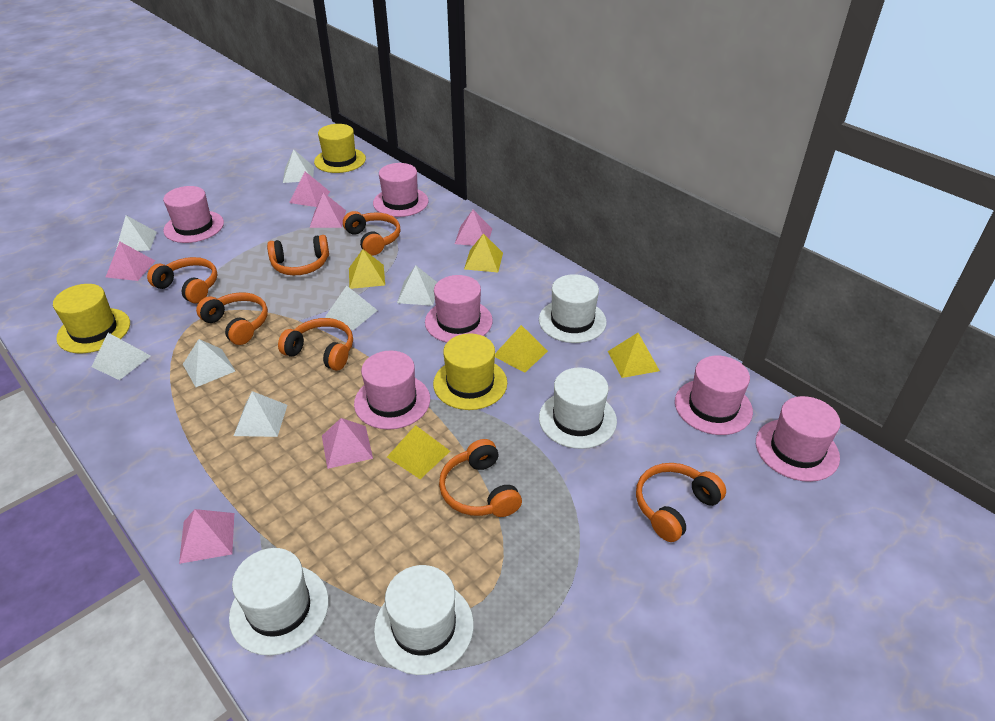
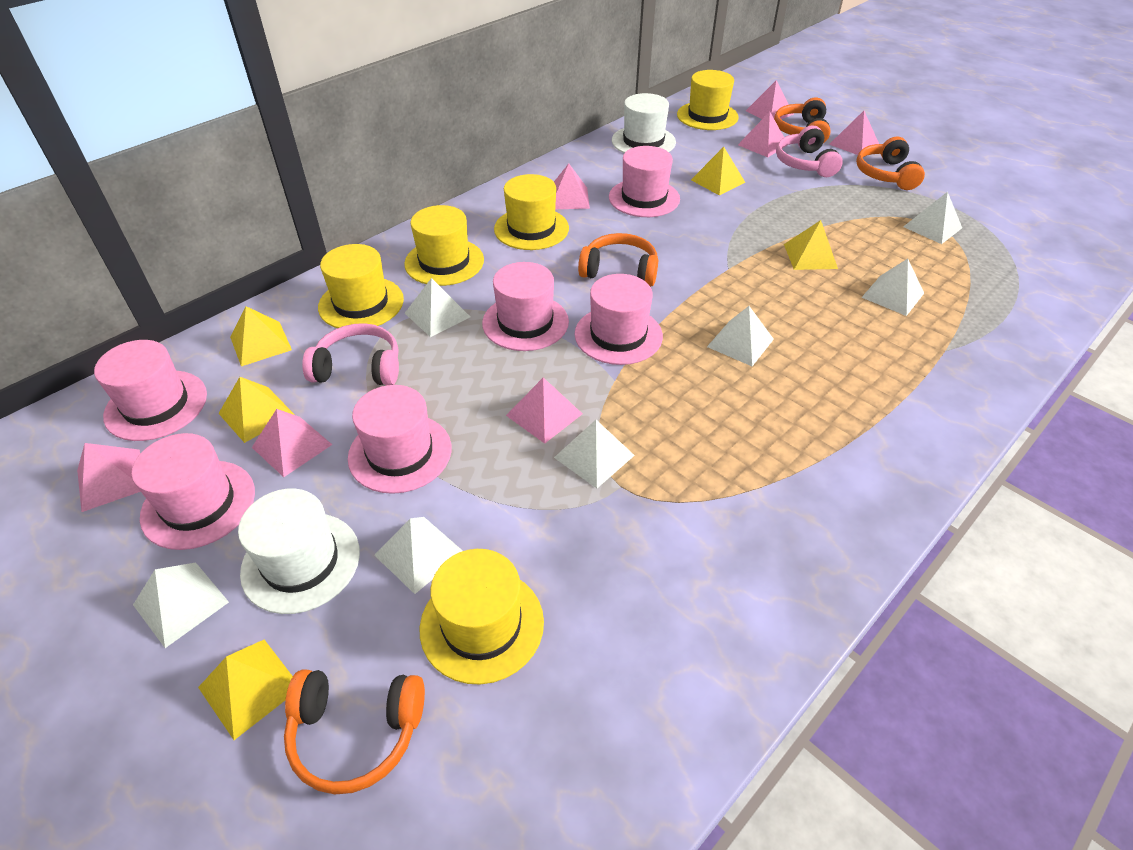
orange headphones: [147,257,217,303] [196,292,268,345] [267,235,329,275] [278,318,353,371] [343,211,401,256] [439,439,522,517] [636,463,726,542] = 7 -> [284,669,425,794] [578,233,658,287] [774,97,831,142] [856,137,925,190] = 4
pink headphones: none = 0 -> [302,323,399,385] [776,125,843,177] = 2
pink pyramid: [106,241,155,281] [179,509,234,564] [289,172,330,207] [310,192,346,228] [322,418,373,469] [455,210,492,246] = 6 -> [77,443,140,512] [252,409,332,477] [506,378,582,444] [554,163,590,209] [738,112,787,157] [746,80,794,119] [829,111,879,155] = 7
white hat: [229,548,329,655] [374,565,474,675] [539,274,607,343] [539,367,617,449] = 4 -> [238,489,360,614] [612,93,676,153] = 2
yellow hat: [53,284,130,353] [314,124,366,173] [433,333,507,410] = 3 -> [318,244,404,328] [404,205,484,286] [420,549,544,684] [494,174,569,250] [677,70,739,130] = 5

